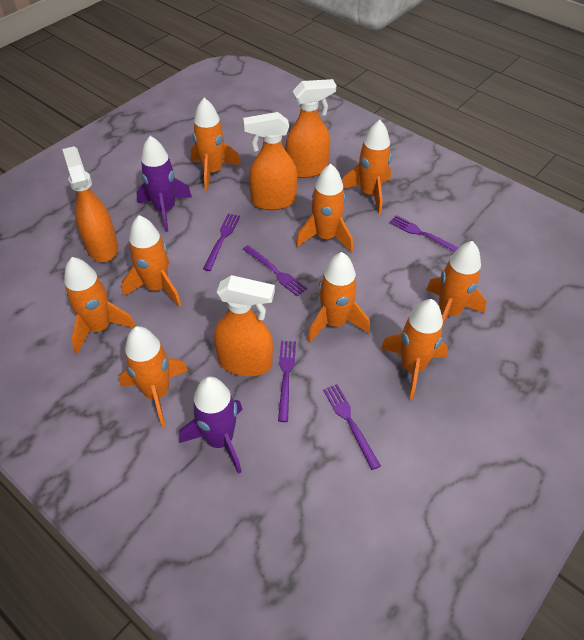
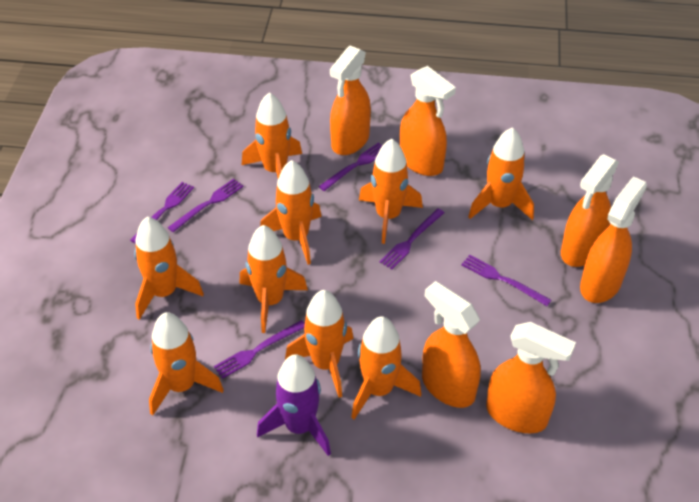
orange spray bottle: [62,146,118,262] [214,275,275,376] [243,112,297,210] [285,79,336,178] = 4 -> [330,46,371,155] [400,66,456,176] [422,281,481,408] [486,322,576,434] [561,154,619,267] [580,176,647,303] = 6
purple fork: [203,214,240,271] [243,245,307,297] [278,341,296,422] [323,384,381,470] [390,215,458,252] = 5 -> [130,182,194,244] [167,178,244,232] [214,320,305,379] [318,142,383,191] [379,208,445,270] [461,255,551,306] = 6
purple rocket: [136,136,192,232] [179,376,243,474] = 2 -> [257,354,331,456] = 1

